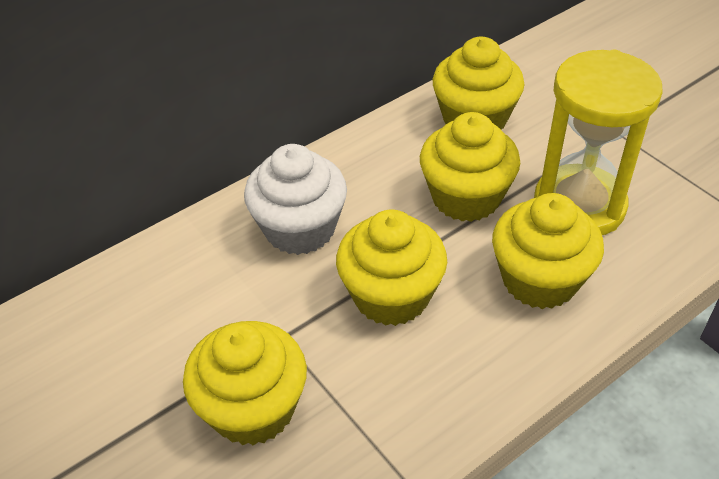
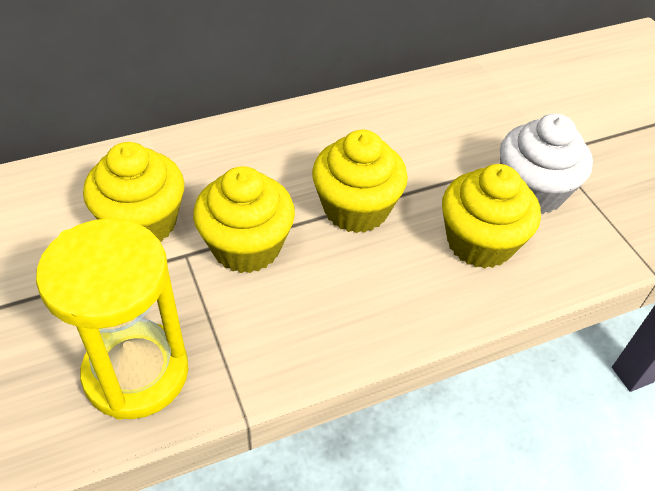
yellow cupcake: [183,321,307,446] [336,210,447,326] [420,112,520,222] [433,37,524,129] [492,193,604,309] = 5 -> [83,142,184,242] [193,166,295,273] [312,130,408,233] [442,164,541,269] = 4

